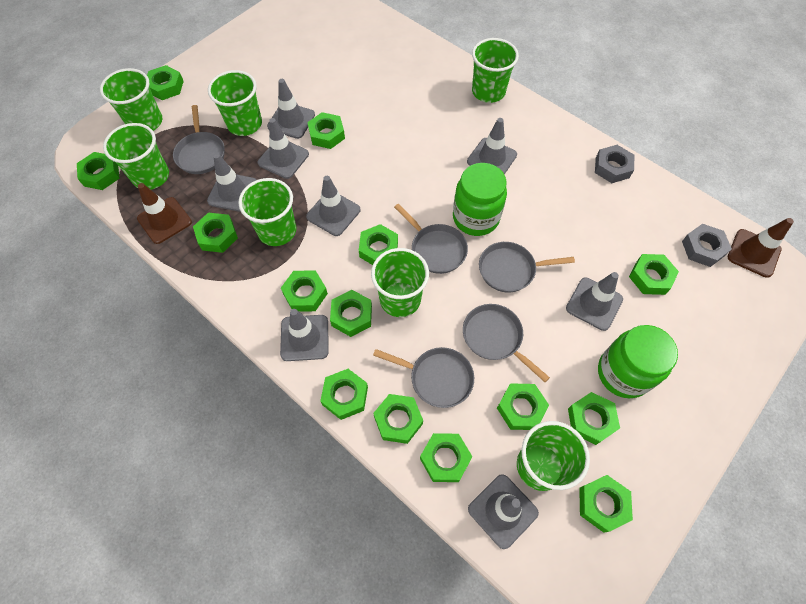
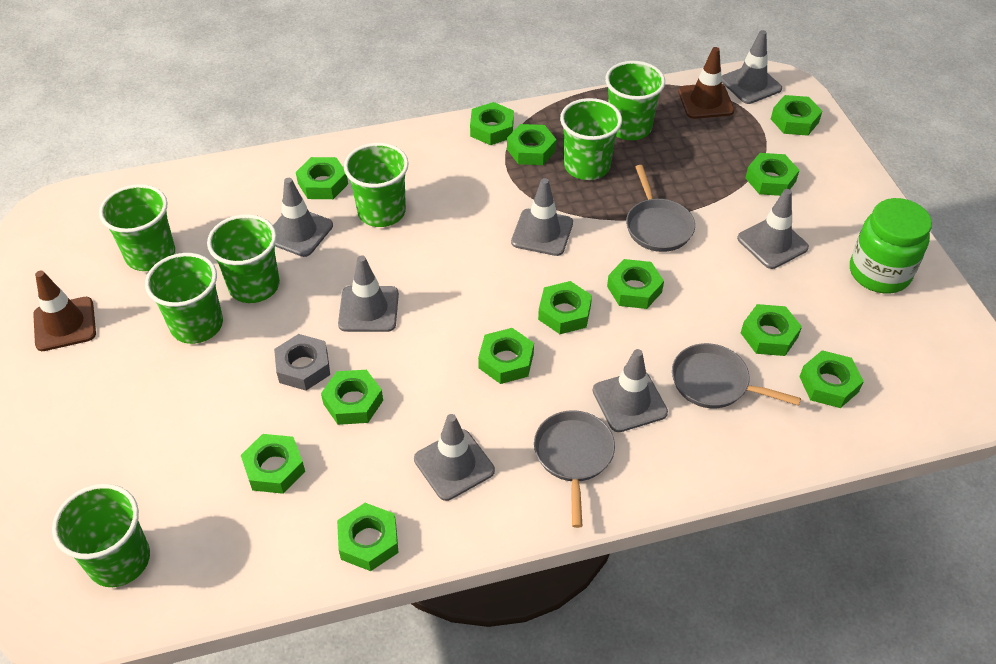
green jar: [453,163,507,236] [598,325,678,398] = 2 -> [850,198,932,294] = 1
green nut: [77,152,120,190] [147,65,184,100] [193,213,238,253] [281,270,328,312] [307,112,345,149] [320,369,368,420] [330,290,372,337] [359,224,398,265] [373,394,423,444] [420,433,472,482] [497,383,549,430] [568,392,620,445] [579,475,633,533] [629,254,679,295] = 14 -> [241,434,305,494] [296,157,348,199] [321,370,383,425] [337,503,398,571] [470,102,514,145] [478,328,534,384] [507,124,557,165] [538,281,592,334] [607,259,664,309] [741,304,802,356] [745,153,799,196] [771,95,822,136] [799,350,864,408] = 13
grey nut: [595,145,634,183] [682,224,732,267] = 2 -> [274,334,330,391] = 1
grey pan: [173,105,225,174] [373,347,474,408] [394,204,468,274] [463,304,550,382] [479,242,575,293] = 5 -> [534,410,615,528] [626,165,695,252] [672,343,801,408] = 3
grey traffic cone: [207,153,257,212] [258,118,309,179] [267,79,315,139] [280,309,329,361] [306,176,360,236] [467,118,517,174] [468,474,539,549] [566,272,623,331] = 8 -> [273,178,333,257] [338,255,399,332] [414,414,495,501] [511,178,573,256] [593,349,668,432] [722,30,782,104] [737,189,809,269] = 7

